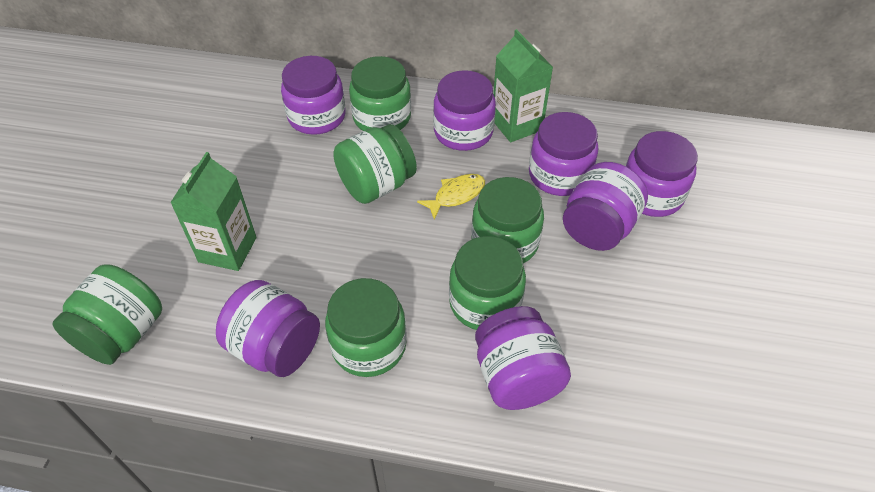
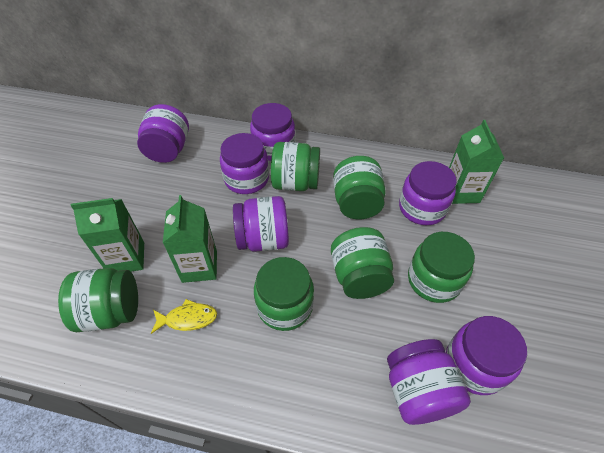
green carton: [170,152,257,271] [493,29,553,142] = 2 -> [71,198,144,272] [163,195,217,283] [449,120,504,204] = 3

